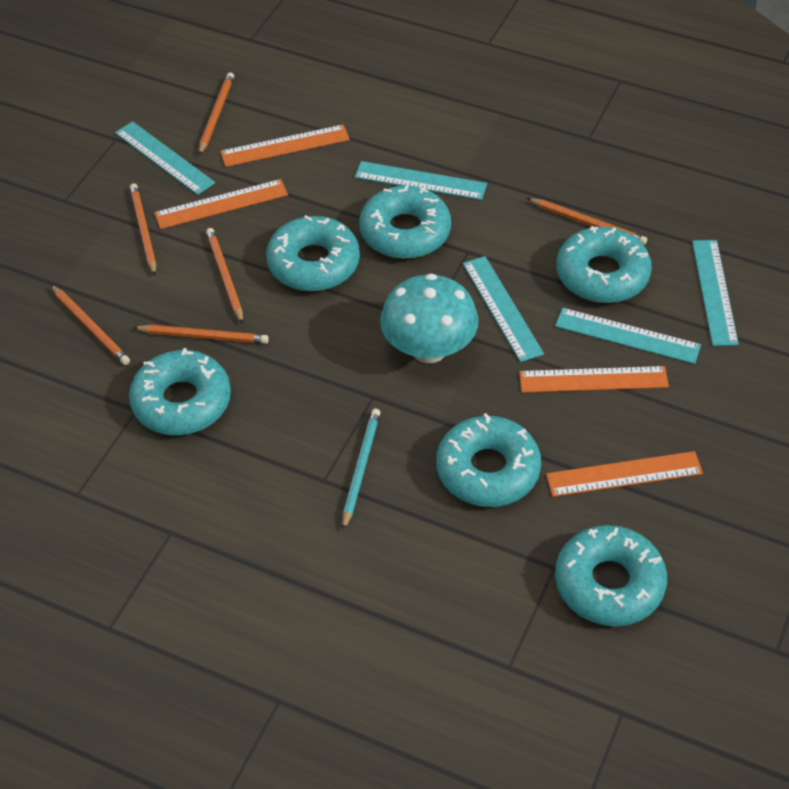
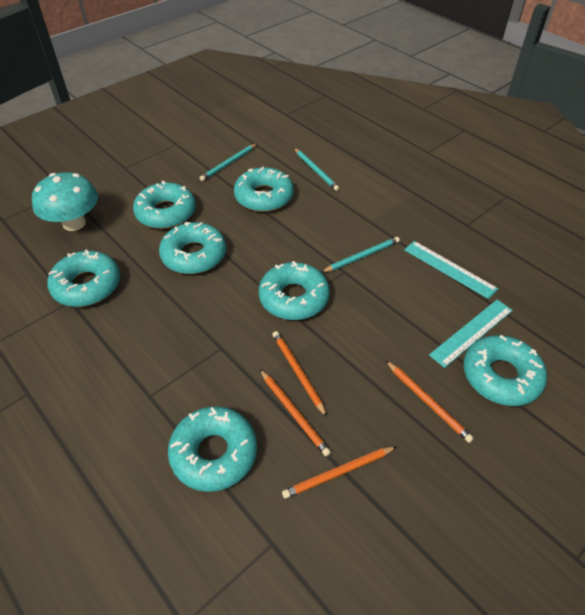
orange pencil: [50,284,130,365] [130,183,156,276] [133,325,269,344] [199,72,234,155] [206,228,243,324] [527,198,647,245] = 6 -> [260,369,331,457] [272,331,327,417] [282,446,397,499] [386,361,474,443] = 4
orange ruler: [154,179,288,229] [220,125,350,167] [519,366,669,393] [546,451,703,497] = 4 -> none = 0
turquoise donut: [129,348,231,435] [266,215,360,291] [359,185,451,259] [436,413,541,507] [555,525,667,626] [556,226,652,303] = 6 -> [47,249,120,307] [133,181,196,229] [159,222,226,274] [168,406,257,492] [234,166,294,212] [259,261,330,320] [463,335,547,406] = 7
turquoise pencil: [342,408,380,530] = 1 -> [200,144,257,181] [294,148,340,191] [321,237,400,273] = 3
turquoise ruler: [115,121,215,195] [355,161,487,200] [463,256,544,362] [555,308,701,364] [692,240,739,346] = 5 -> [404,241,498,299] [429,300,513,368] = 2

